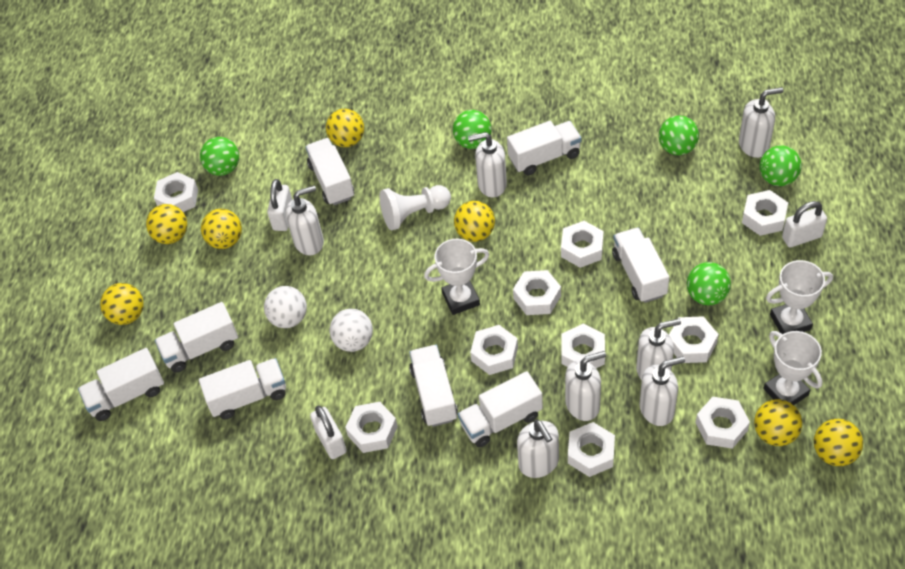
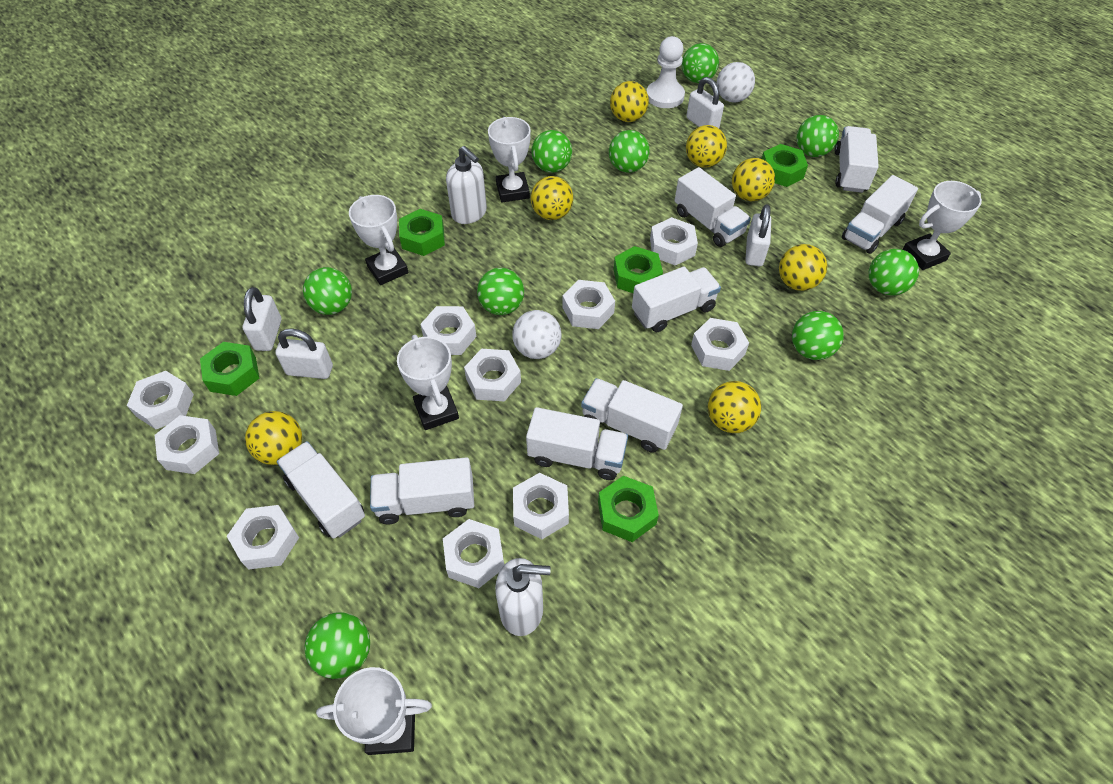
green ball: [200,137,239,176] [453,110,492,149] [659,115,699,155] [687,262,731,305] [759,145,802,186] = 5 -> [303,267,352,315] [304,612,370,679] [477,268,524,315] [531,130,572,173] [609,130,650,173] [682,43,719,83] [792,311,844,360] [797,115,839,157] [869,249,919,295] = 9
green nut: none = 0 -> [200,342,259,396] [399,209,445,256] [598,476,659,542] [614,246,663,293] [762,144,808,187] = 5
white padlock: [267,179,292,231] [310,406,347,459] [782,201,827,247] = 3 -> [243,287,282,351] [275,329,333,379] [686,77,724,128] [745,204,771,266] = 4
white soap dispenser: [285,185,324,256] [468,132,507,197] [517,420,559,478] [565,351,606,421] [636,319,681,380] [640,356,685,426] [739,87,783,158] = 7 -> [446,146,487,224] [495,558,551,636] = 2
white trophy: [424,239,489,315] [764,331,822,405] [766,260,833,334] = 3 -> [316,667,432,755] [349,195,409,285] [397,335,459,430] [488,117,531,202] [903,181,982,270] = 5

